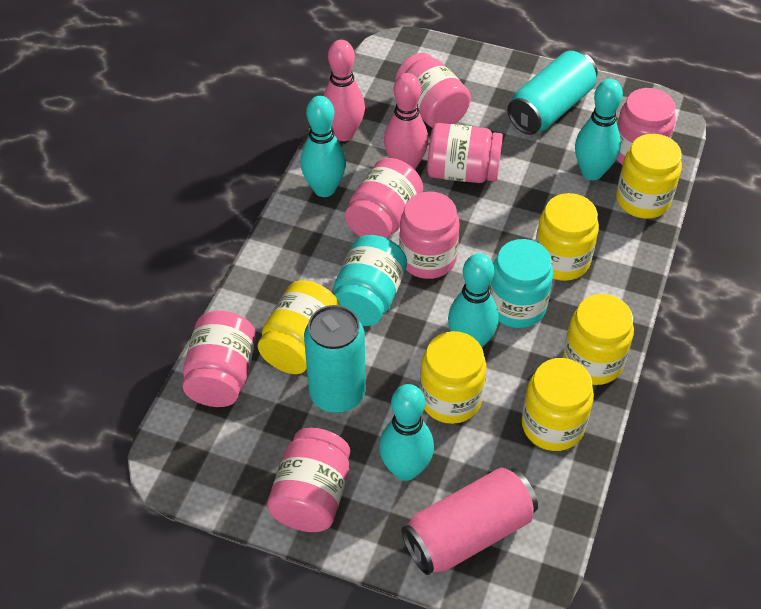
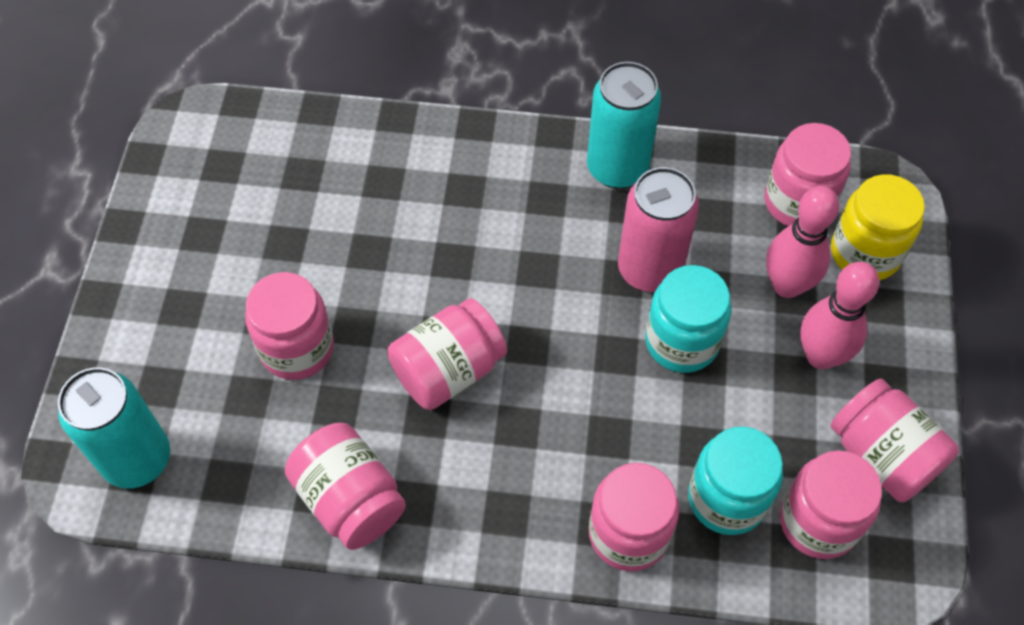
turquoise bowling pin: [301,96,346,197] [379,384,434,481] [448,253,499,347] [575,79,623,180] = 4 -> none = 0
yellow jar: [258,280,341,374] [420,331,487,424] [522,358,594,451] [535,193,599,281] [563,294,634,385] [616,134,682,219] = 6 -> [831,174,925,280] = 1

